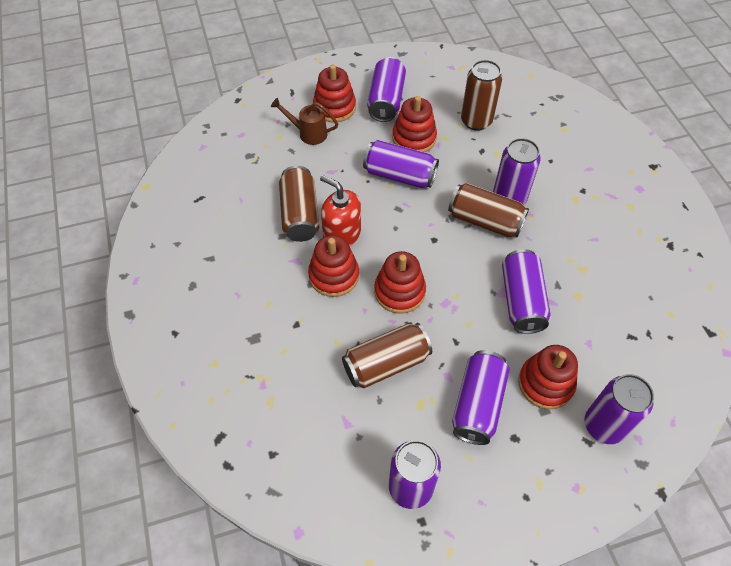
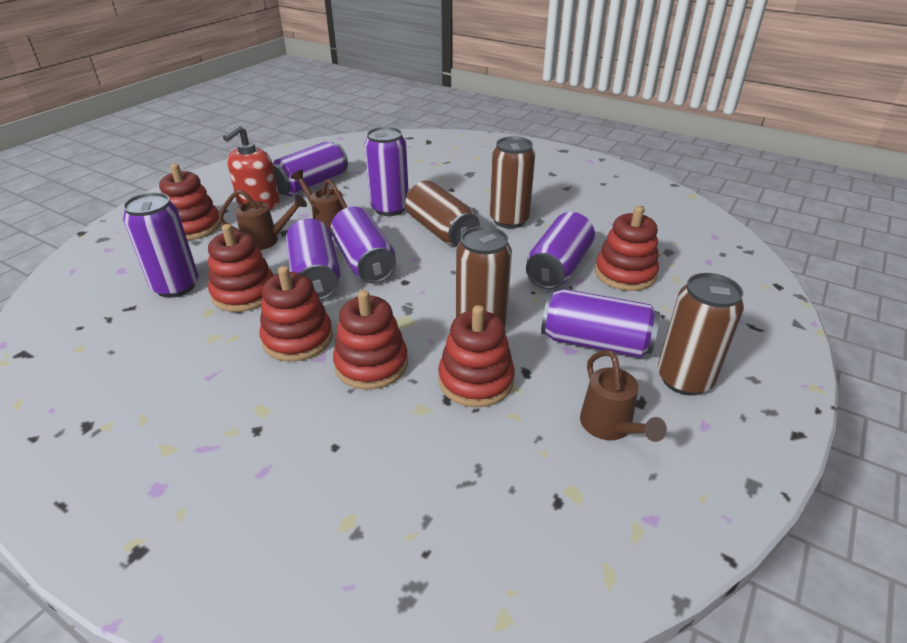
brown watering can: [271,97,338,145] = 1 -> [219,190,307,250] [291,170,347,235] [580,350,667,442] = 3
red stacking toy: [308,235,359,297] [313,64,356,123] [374,251,426,314] [392,96,437,152] [518,345,578,409] = 5 -> [159,164,221,240] [208,224,274,312] [259,266,333,362] [333,290,408,390] [438,305,515,407] [595,206,659,291] = 6

